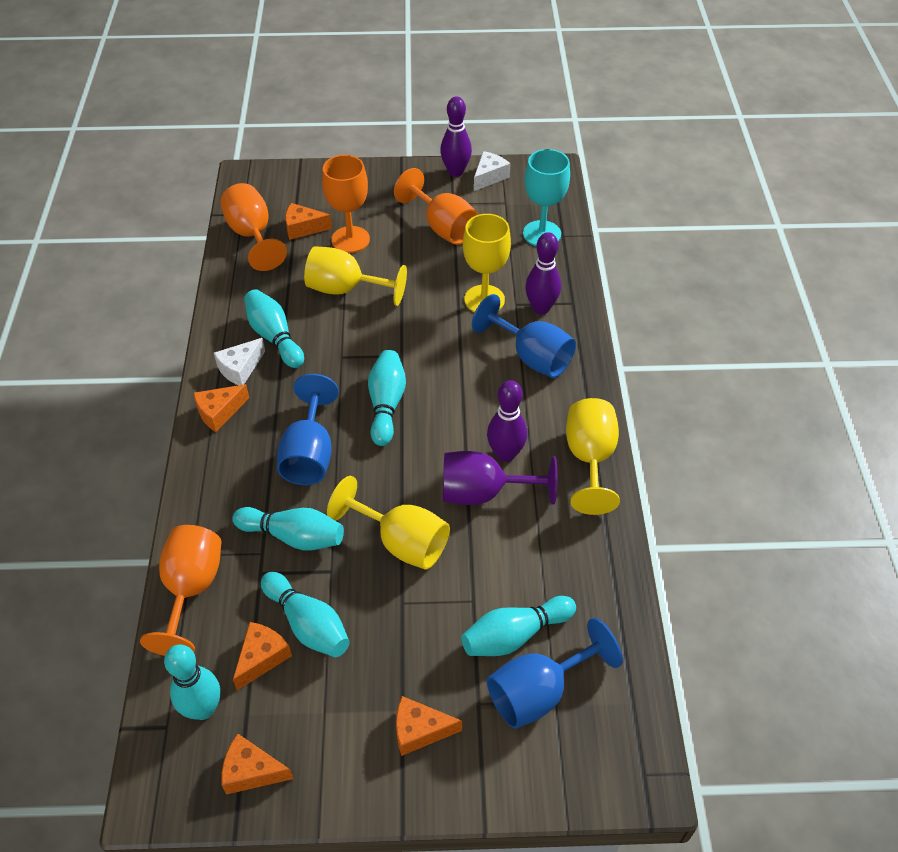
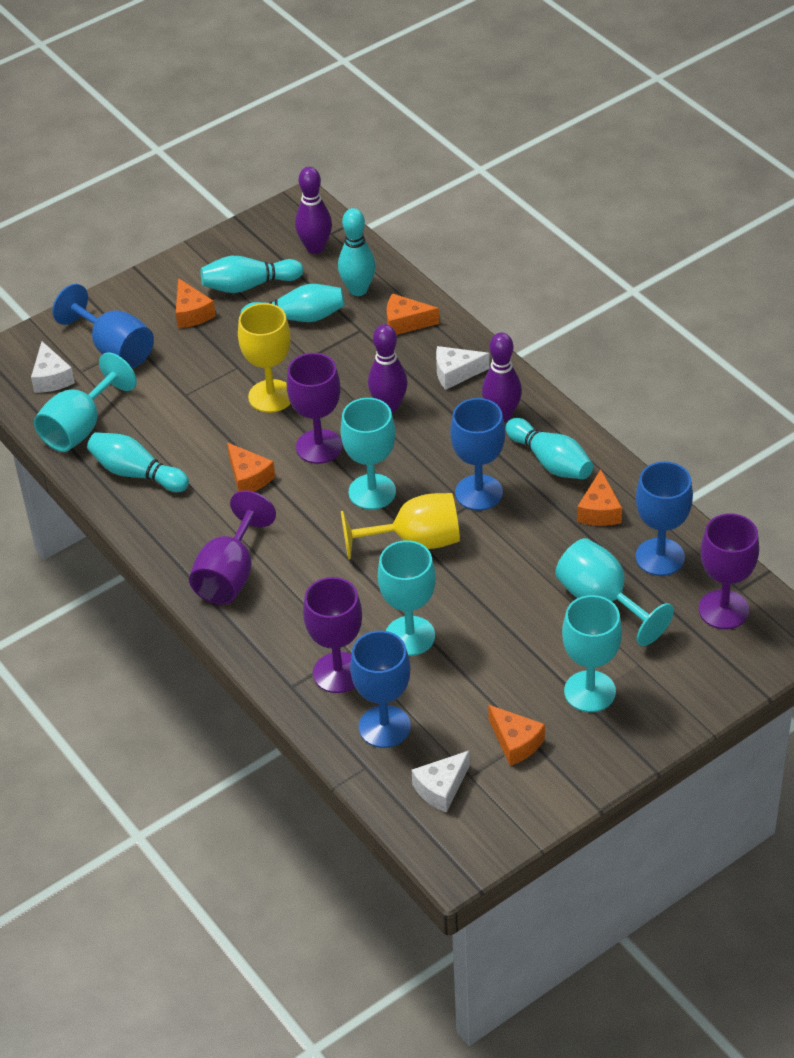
blue goblet: [277,374,339,485] [472,294,576,378] [487,618,623,729] = 3 -> [52,284,154,368] [350,631,411,748] [450,398,505,511] [636,461,693,576] = 4
orange goblet: [140,525,222,656] [220,183,287,271] [322,155,370,253] [394,168,478,245] = 4 -> none = 0
purple goblet: [443,451,558,505] = 1 -> [189,490,276,604] [287,353,343,464] [303,577,362,693] [699,513,759,629] = 4
turquoise bowling pin: [164,644,220,720] [232,507,344,551] [244,289,304,368] [261,572,350,657] [368,350,406,446] [461,596,576,656] = 6 -> [87,432,189,492] [201,256,303,293] [241,284,345,322] [338,208,376,296] [505,418,593,479] = 5
turquoise goblet: [523,149,570,246] = 1 -> [34,353,137,452] [341,398,396,510] [378,540,436,656] [555,538,674,646] [562,595,622,712] = 5
white cheese: [214,338,265,385] [474,151,510,191] = 2 -> [31,341,75,393] [411,750,470,813] [436,346,490,390] = 3
yellow goblet: [304,246,407,306] [327,476,450,570] [463,214,511,312] [566,398,620,515] = 4 -> [238,303,291,413] [341,493,460,559] = 2

